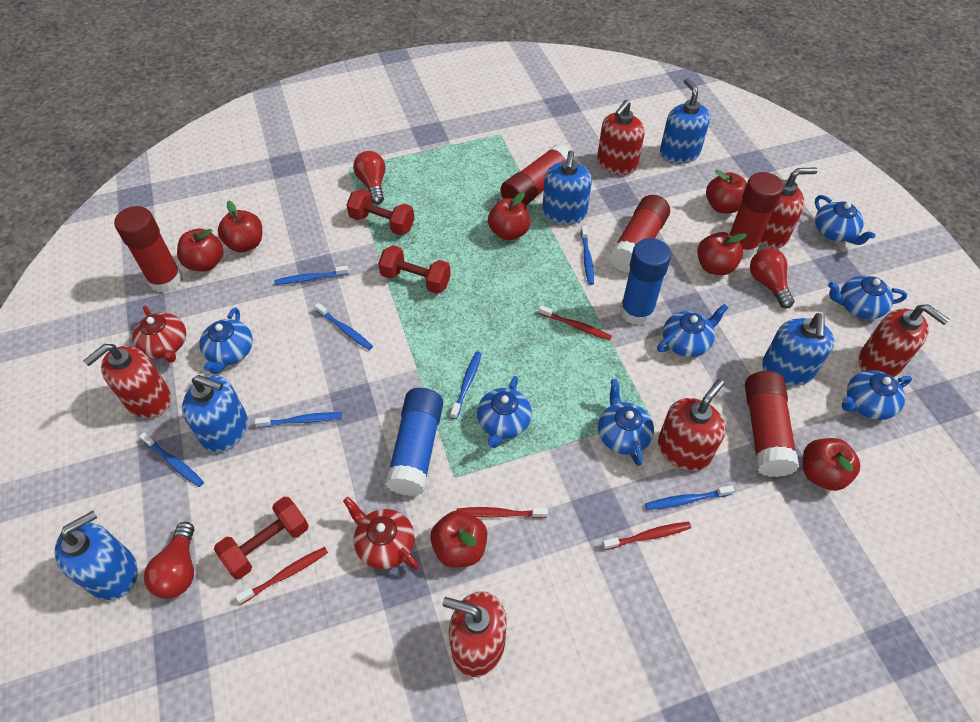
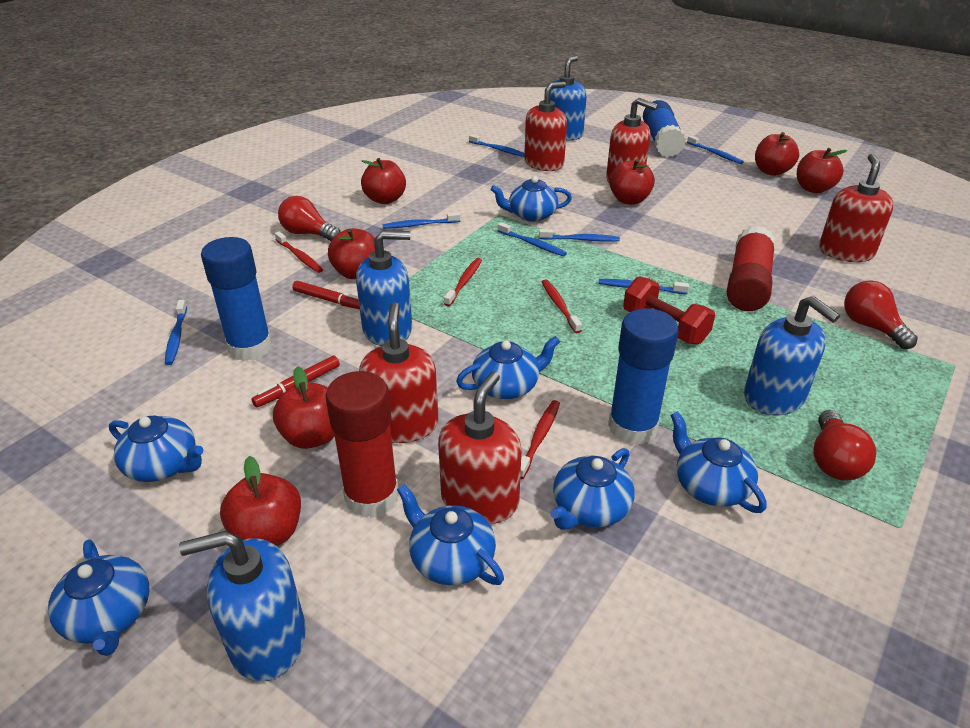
blue glue stick: [385,388,443,496] [620,238,671,325] = 2 -> [201,237,272,361] [608,308,679,445] [643,100,686,157] = 3
blue soap dispenser: [55,511,138,600] [182,375,248,453] [542,151,592,225] [660,78,710,164] [762,313,835,386] = 5 -> [179,531,306,682] [356,230,412,346] [550,56,587,141] [744,296,840,416] = 4
red dumbbell: [214,497,309,579] [346,189,415,235] [378,245,451,294] = 3 -> [623,276,715,344] = 1
red glue stick: [114,206,182,293] [501,144,574,206] [609,195,670,273] [729,172,784,258] [745,371,799,477] = 5 -> [326,371,398,518] [727,226,776,311] = 2
red marker: none = 0 -> [251,356,340,408] [292,281,360,309] = 2
red soap dispenser: [83,344,171,419] [443,591,507,677] [597,100,645,175] [658,379,726,471] [760,167,818,249] [859,304,950,378] = 6 -> [359,302,438,443] [438,371,522,524] [524,82,567,171] [606,98,658,183] [819,154,894,262] = 5
red teapot: [132,306,186,363] [343,497,419,569] = 2 -> none = 0

